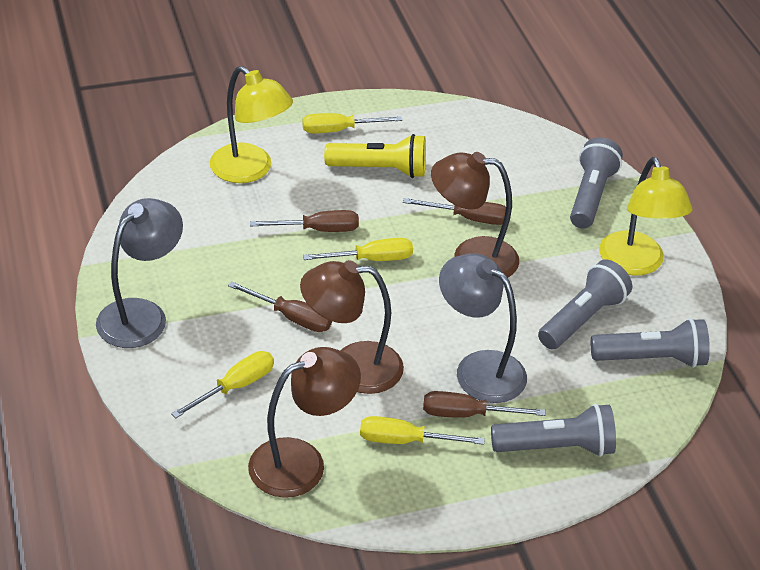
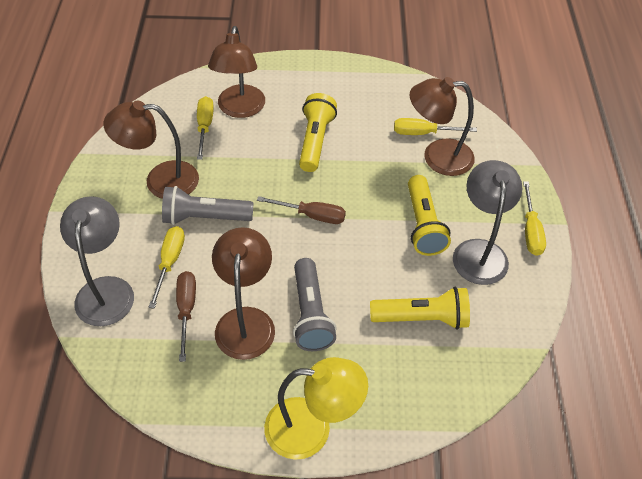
brown lamp: [248,347,361,498] [300,260,404,394] [431,152,519,278] = 3 -> [103,101,199,199] [208,26,265,118] [212,227,275,360] [410,77,475,176] = 4
brown screwdriver: [228,281,332,332] [250,210,359,232] [403,198,506,225] [423,391,545,418] = 4 -> [176,271,196,362] [257,196,346,224] = 2
grey flashlight: [491,404,616,457] [538,259,632,349] [570,137,623,229] [591,318,710,368] = 4 -> [162,186,254,225] [293,258,336,351] = 2
yellow flashlight: [324,134,426,178] = 1 -> [299,93,337,172] [370,287,470,329] [408,175,451,256] = 3
yellow lamp: [210,66,293,183] [599,157,692,275] = 2 -> [264,357,368,460] = 1

